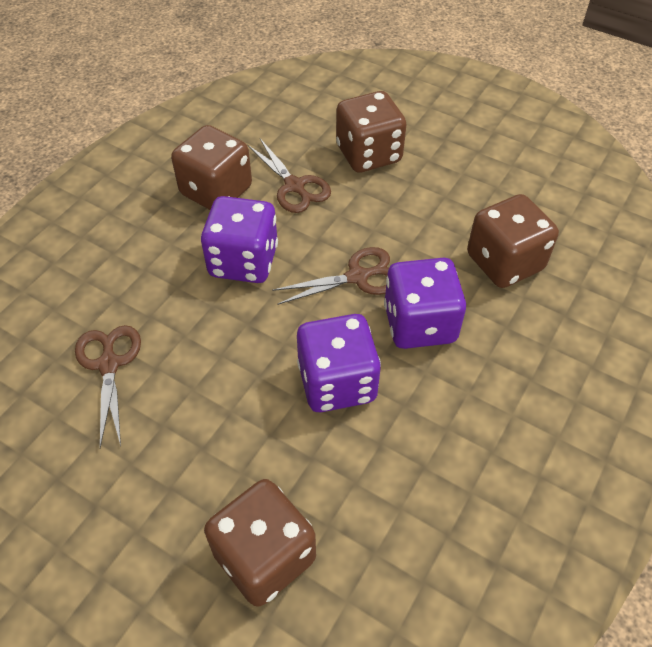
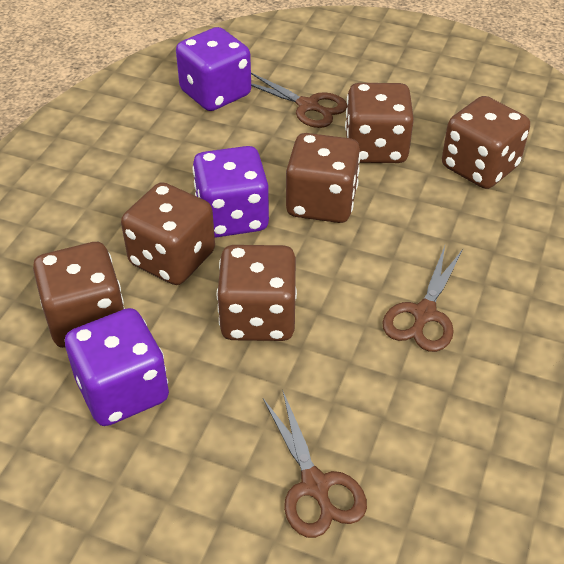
brown dice: [171,125,252,210] [204,479,316,607] [336,91,407,173] [467,194,559,288] = 4 -> [33,242,125,348] [121,182,215,285] [217,245,297,341] [286,133,361,223] [345,83,414,163] [442,96,530,189] = 6

